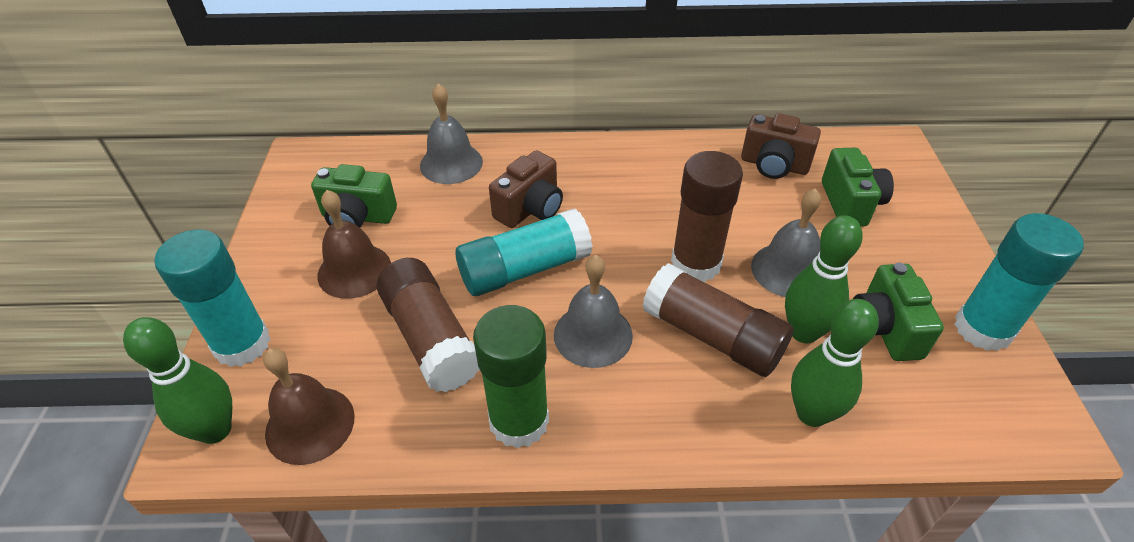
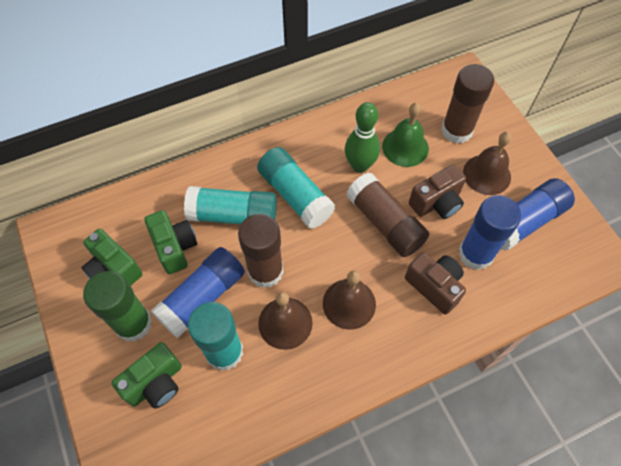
blue glue stick: none = 0 -> [151,247,245,338] [459,195,521,270] [500,178,575,251] = 3
brown bell: [263,348,355,465] [317,190,391,299] = 2 -> [258,291,313,350] [323,270,376,330] [463,132,512,195] = 3
green bell: none = 0 -> [382,103,429,167] = 1
green bowling pin: [123,317,232,444] [785,215,863,343] [791,299,879,427] = 3 -> [345,102,380,173] = 1
grey bell: [420,83,483,184] [554,255,633,368] [751,188,821,297] = 3 -> none = 0

